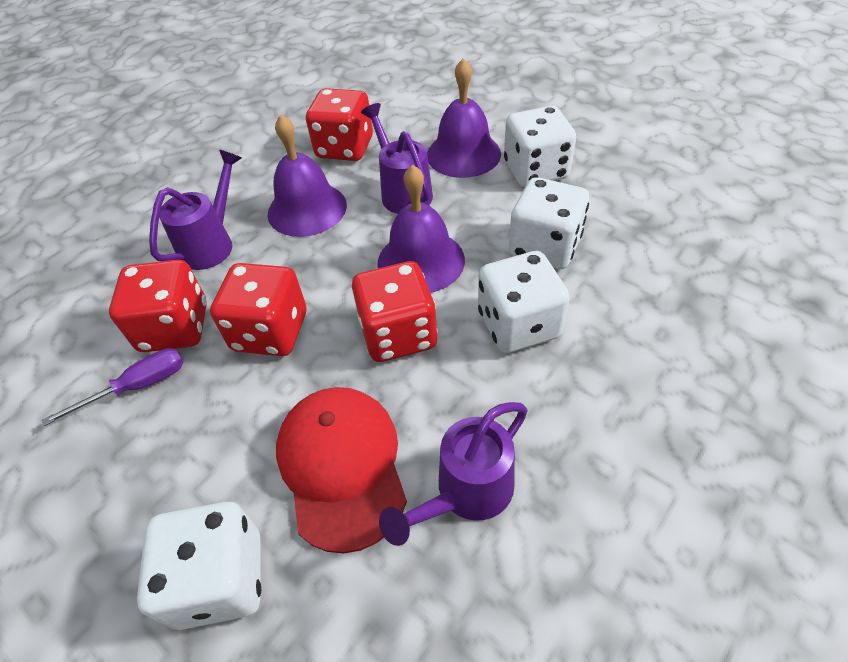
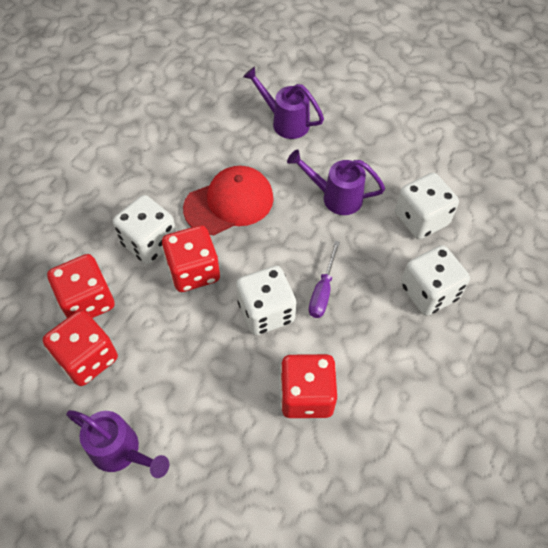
purple bell: [268,115,347,237] [377,164,465,293] [427,58,501,178] = 3 -> none = 0

